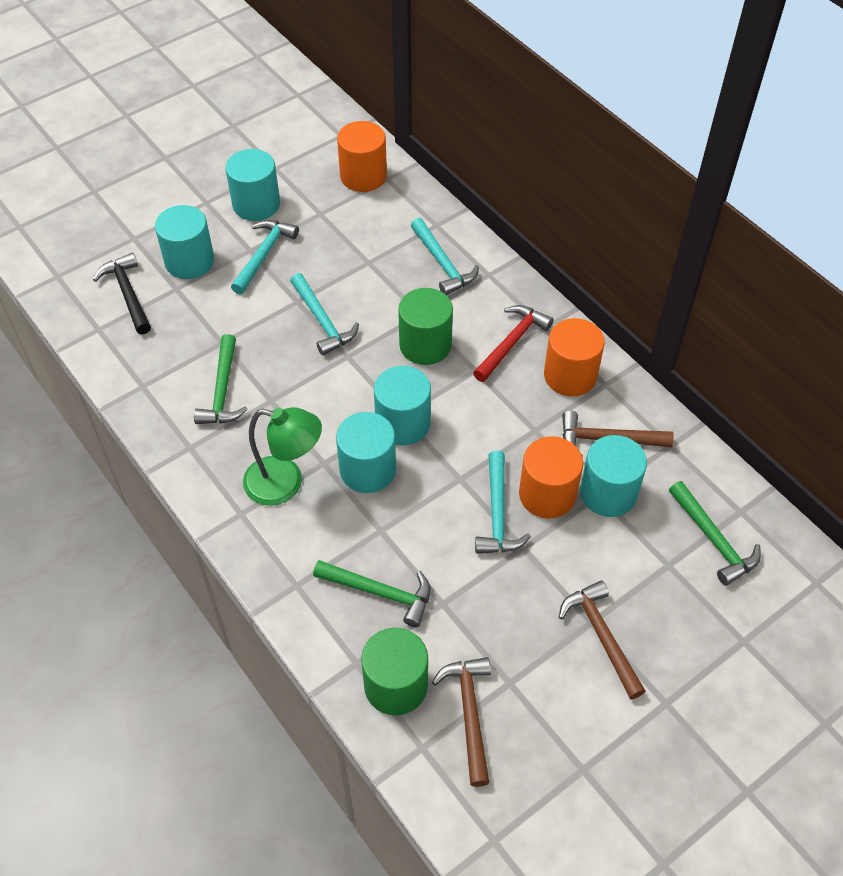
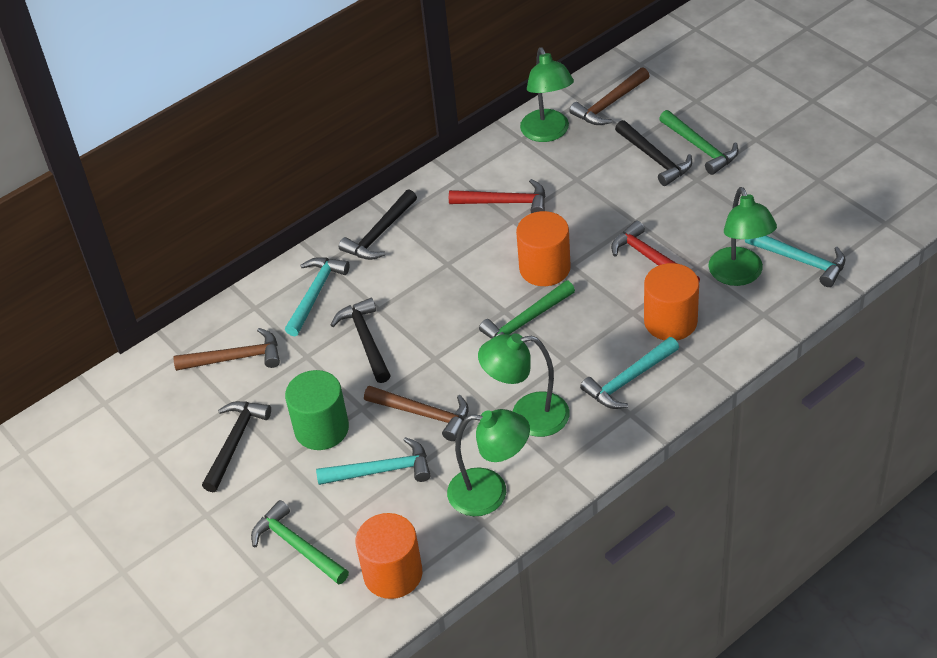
black hammer: [93,253,151,334] = 1 -> [202,401,271,492] [331,298,391,383] [339,190,417,260] [615,120,692,186] = 4
green cylinder: [361,628,428,715] [398,288,453,365] = 2 -> [285,370,349,450] = 1
green lamp: [243,407,322,506] = 1 -> [447,409,530,516] [478,333,570,437] [520,47,574,142] [708,187,777,286] = 4
red hammer: [473,305,553,382] = 1 -> [449,179,546,213] [611,221,700,282] = 2
turquoise cylinder: [155,205,214,279] [226,149,280,221] [336,412,396,493] [374,366,431,445] [580,435,647,517] = 5 -> none = 0

